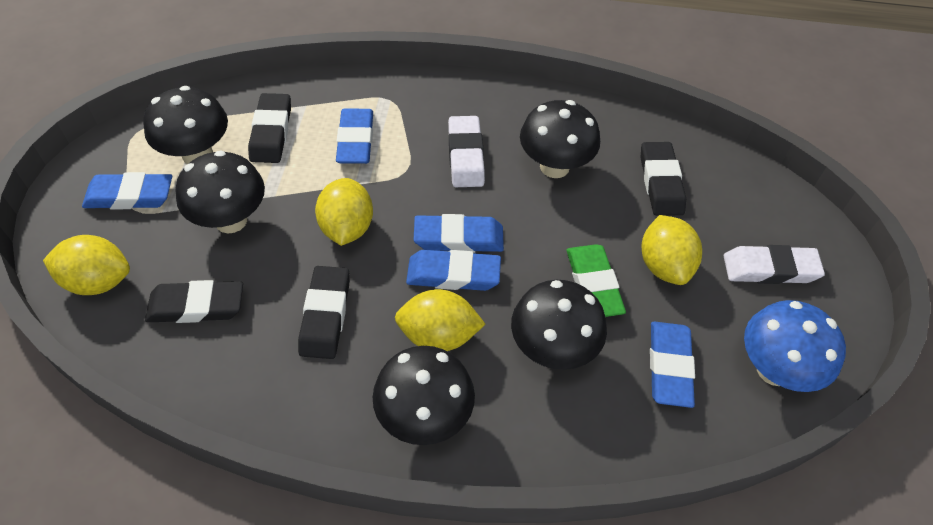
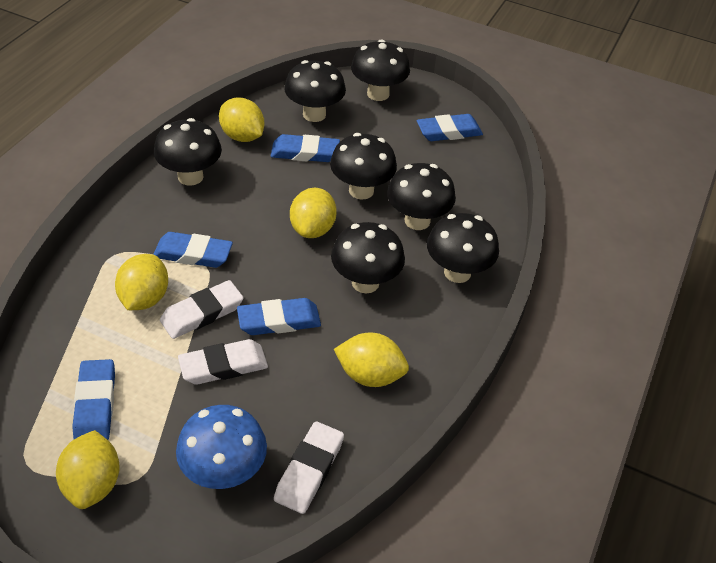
black eraser: [145,280,243,323] [248,93,291,163] [298,266,350,359] [641,142,686,216] = 4 -> none = 0
black mushroom: [143,86,228,164] [175,151,265,233] [373,346,475,445] [511,280,607,370] [520,100,600,178] = 5 -> [154,118,222,186] [284,60,346,122] [330,133,397,200] [331,222,405,293] [351,39,410,101] [387,163,456,230] [427,213,499,283] = 7
green eraser: [567,244,626,317] = 1 -> none = 0
white eraser: [448,116,485,187] [724,245,825,284] = 2 -> [160,280,243,339] [178,339,268,385] [274,421,344,514] = 3
yellow lemon: [43,235,130,295] [315,178,373,246] [395,289,485,351] [642,215,702,285] = 4 -> [56,430,120,509] [115,254,168,310] [219,98,264,142] [290,188,337,238] [334,333,409,387] = 5

